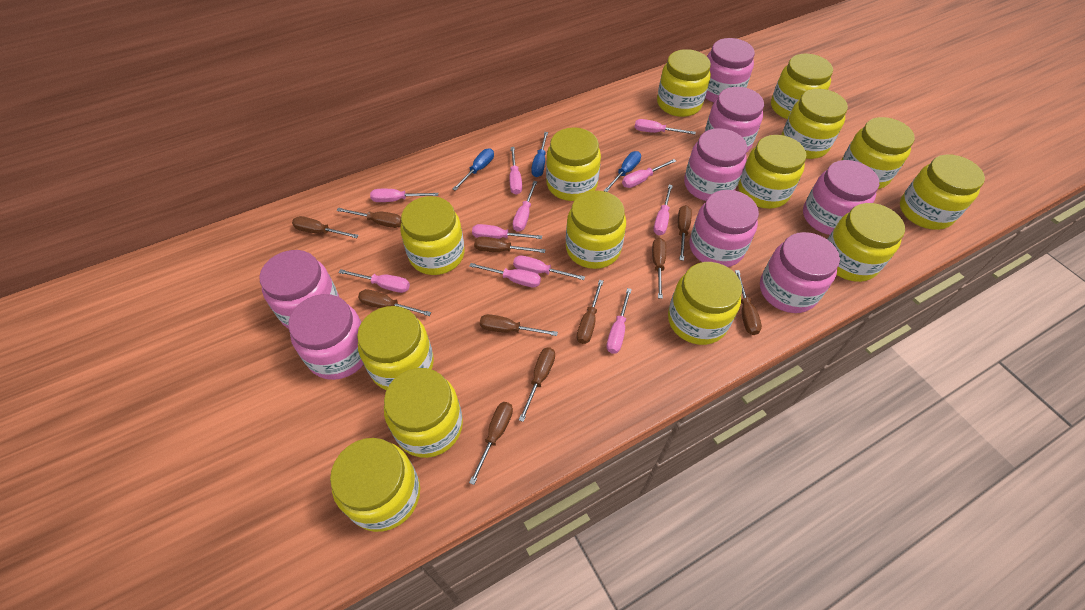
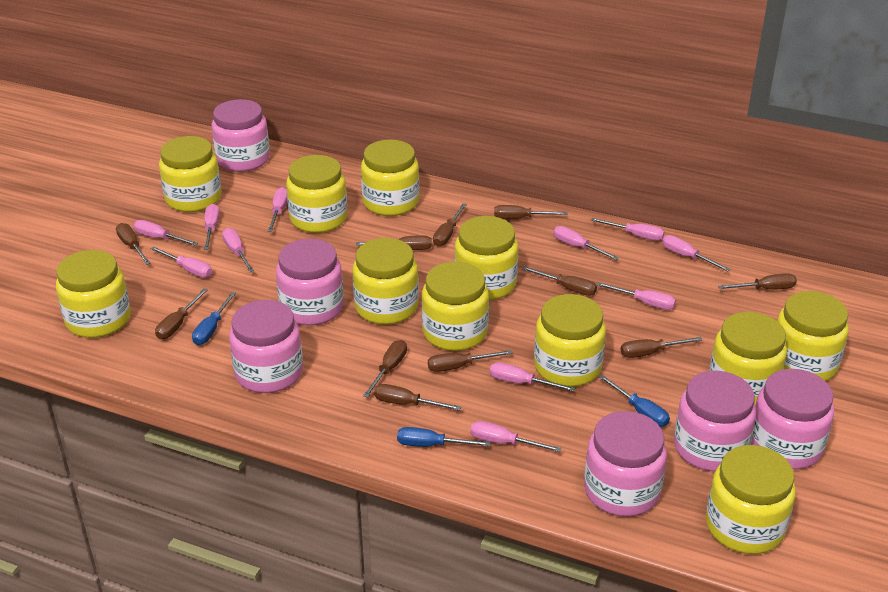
pink jar: [259,250,339,328] [288,294,364,380] [684,128,747,201] [690,190,759,267] [705,38,755,103] [705,87,764,153] [760,232,840,313] [803,160,879,235] = 8 -> [212,99,270,172] [229,300,303,393] [276,239,344,326] [584,411,667,517] [674,371,756,471] [751,369,834,469] = 6
yellow jar: [330,438,420,532] [357,306,434,390] [384,368,463,458] [400,196,465,275] [546,127,601,201] [566,190,626,269] [657,49,711,117] [668,262,742,345] [738,135,806,209] [771,53,833,119] [781,89,848,159] [827,203,905,282] [842,117,915,189] [900,154,985,230] = 14 -> [56,250,131,338] [159,136,222,212] [286,155,347,233] [352,238,419,325] [361,140,419,216] [422,262,489,351] [454,216,518,300] [534,294,606,387] [706,445,796,554] [709,312,787,405] [777,291,849,381] = 11

